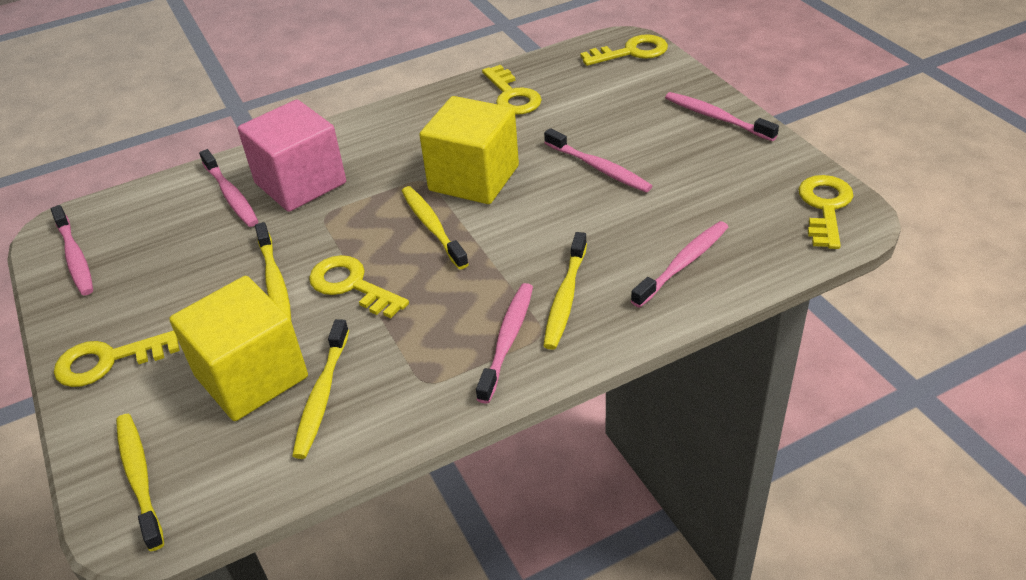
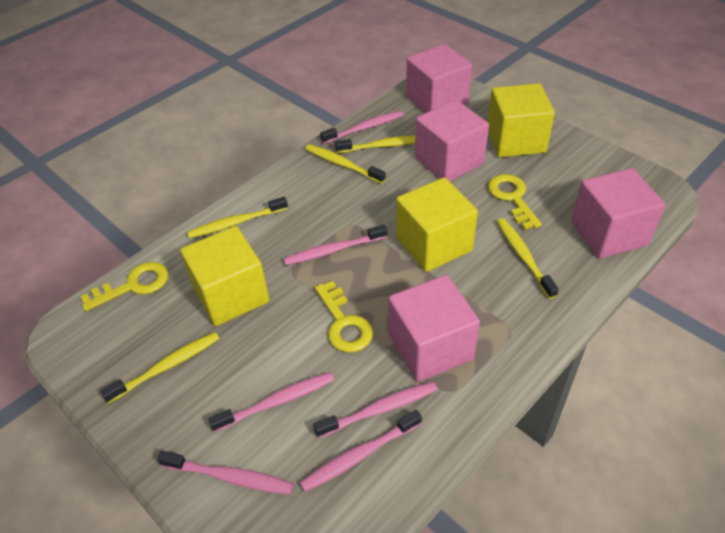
pink cube: [238,100,346,212] = 1 -> [388,275,480,382] [406,44,472,113] [415,100,489,182] [571,168,666,259] = 4
yellow cube: [169,276,308,421] [419,96,519,204] = 2 -> [180,226,270,326] [396,178,478,272] [488,83,555,157] = 3
yellow key: [54,330,180,387] [309,255,409,318] [482,65,542,115] [580,34,668,66] [798,175,853,249] = 5 -> [81,262,168,311] [315,281,373,352] [488,174,542,230] = 3

